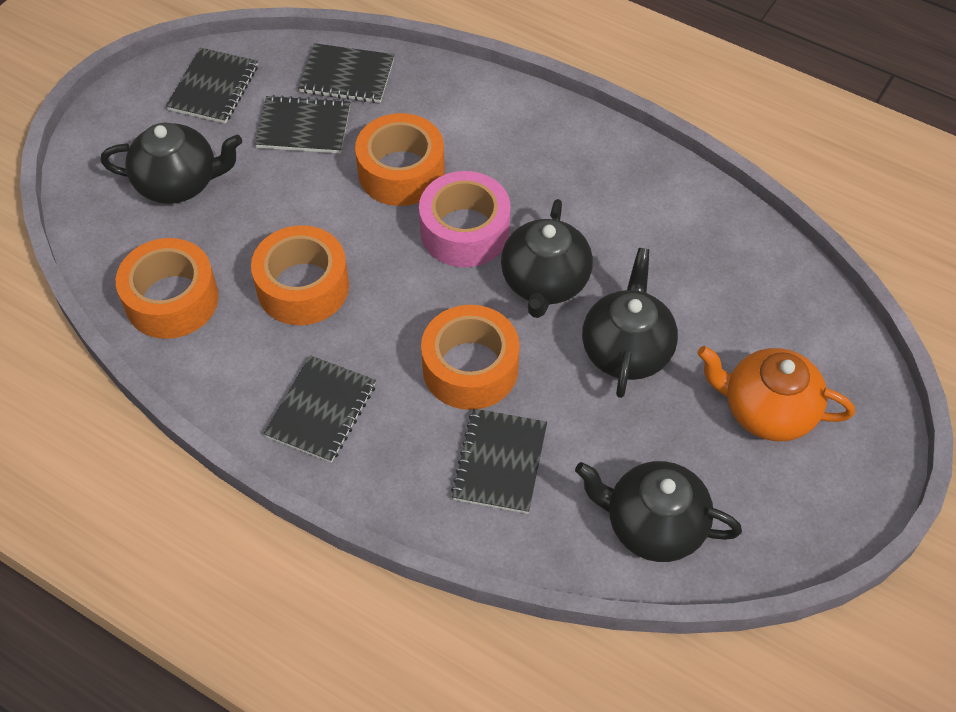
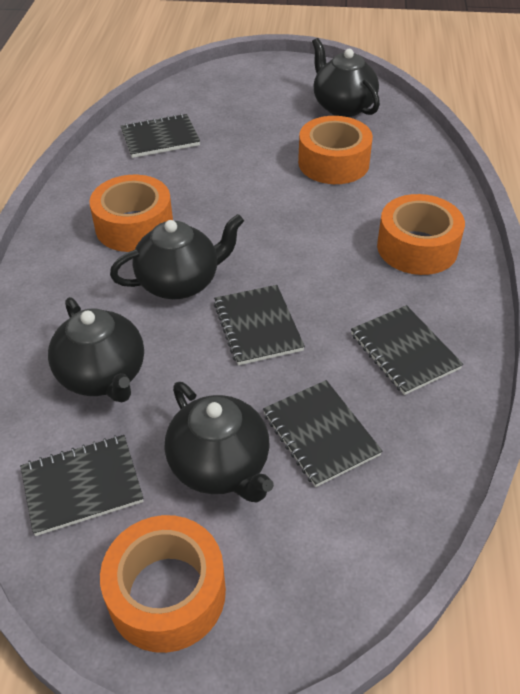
orange teapot: [697,346,855,441] = 1 -> none = 0
pink tape: [419,171,511,267] = 1 -> none = 0

